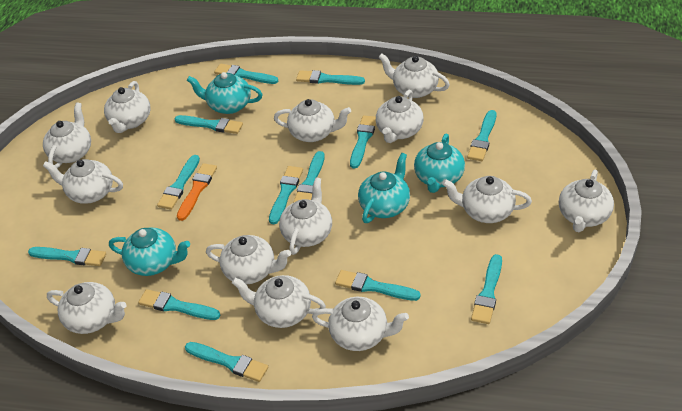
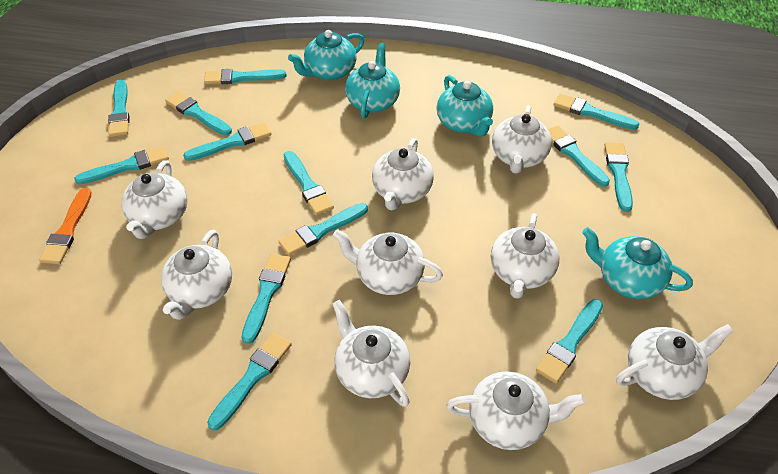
white teapot: [43,103,91,168] [43,159,123,204] [47,282,126,334] [104,81,151,133] [206,235,291,284] [232,275,326,328] [274,99,351,142] [279,177,332,255] [312,297,409,351] [376,90,424,143] [379,54,450,98] [442,176,532,223] [559,170,614,232] = 13 -> [121,160,188,239] [161,230,232,320] [332,300,410,407] [333,229,443,295] [372,138,434,210] [446,371,585,450] [491,213,559,299] [492,105,552,174] [616,324,733,400] = 9

